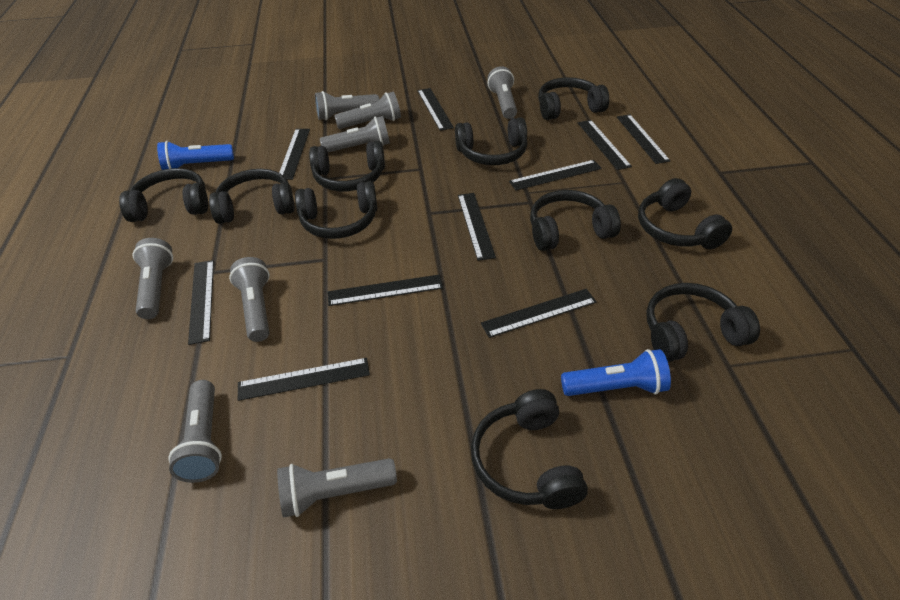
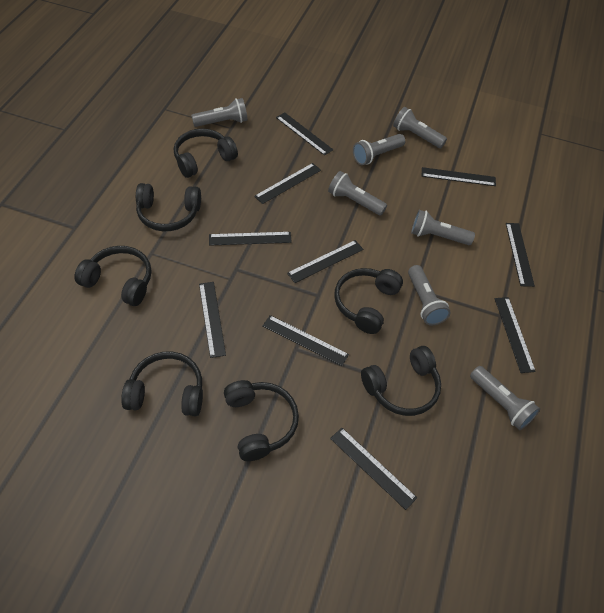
black headphones: [119,168,208,222] [209,169,295,224] [295,181,377,239] [309,141,385,191] [455,117,527,165] [471,389,588,509] [530,190,621,251] [538,77,609,120] [638,178,732,249] [646,283,760,362] = 10 -> [74,246,151,306] [121,352,203,416] [136,183,201,231] [174,129,238,178] [224,380,299,461] [334,268,403,334] [361,346,441,416] = 7
blue flashlight: [157,141,234,170] [561,349,671,396] = 2 -> none = 0
grey flashlight: [133,238,173,319] [168,380,222,483] [229,257,270,342] [277,458,397,518] [315,91,379,120] [320,116,390,152] [334,92,401,129] [487,66,517,119] = 8 -> [191,98,248,127] [328,171,387,215] [353,134,405,165] [393,107,447,148] [408,265,451,326] [411,210,475,245] [470,366,540,430] = 7

